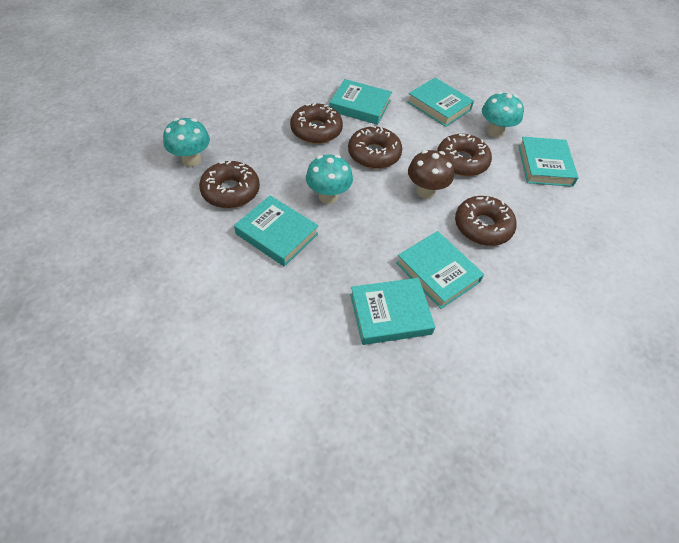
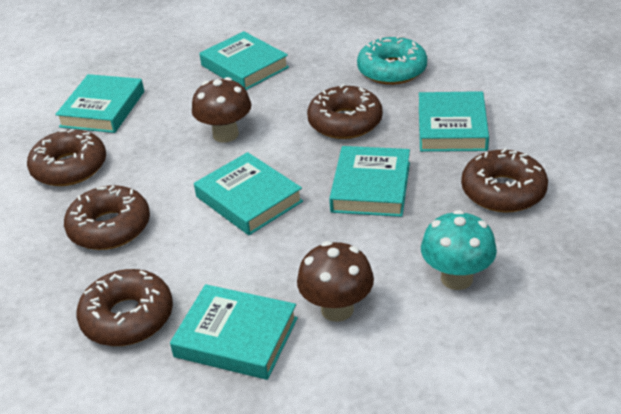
brown mushroom: [408,150,454,199] = 1 -> [192,77,251,142] [297,241,374,322] = 2
turquoise donut: none = 0 -> [357,36,427,85] = 1
turquoise mushroom: [163,118,210,167] [306,155,353,204] [482,91,524,138] = 3 -> [421,210,497,290] = 1

